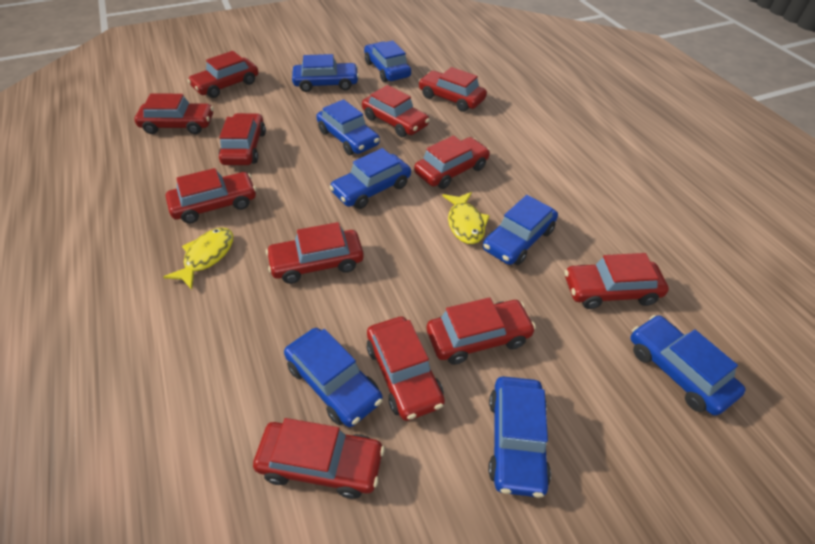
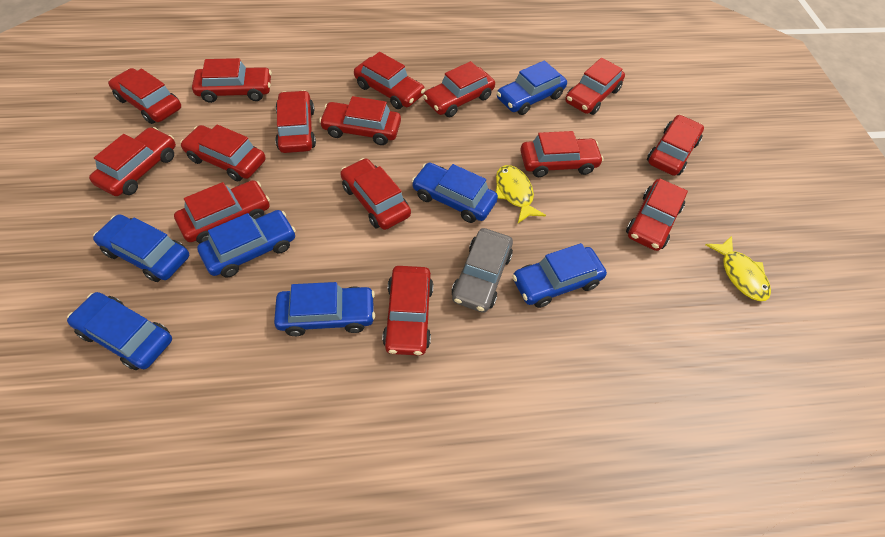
blue car: [284,328,383,427] [292,54,359,92] [316,99,380,155] [330,148,411,209] [364,40,411,82] [483,195,558,265] [488,376,551,498] [630,315,746,416] = 8 -> [67,292,172,370] [93,214,189,282] [197,210,296,278] [274,282,375,336] [412,163,498,223] [497,60,567,115] [512,243,607,308] = 7
grey car: none = 0 -> [452,228,513,313] = 1
red car: [135,94,214,134] [166,168,256,224] [188,51,258,98] [219,113,266,165] [253,418,385,499] [266,222,364,284] [362,85,430,137] [367,317,445,421] [414,136,490,189] [418,67,487,112] [427,297,536,365] [565,253,669,309] = 12 -> [89,127,176,196] [108,68,181,124] [174,180,270,244] [180,125,266,182] [192,58,272,103] [275,90,316,153] [319,96,401,145] [340,158,411,230] [354,52,425,109] [382,266,433,356] [423,61,495,117] [520,131,603,177] [565,58,625,115] [626,179,688,251] [647,115,704,176] = 15

